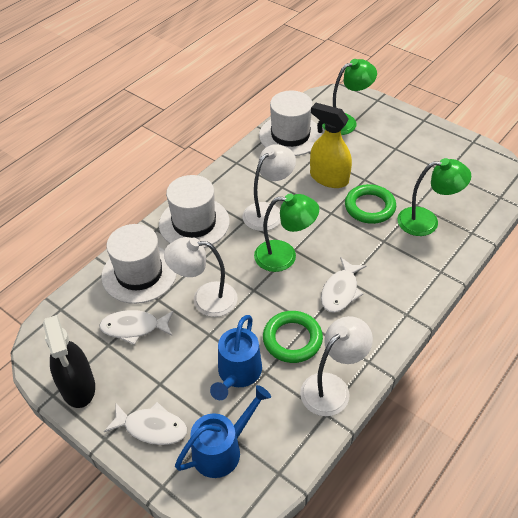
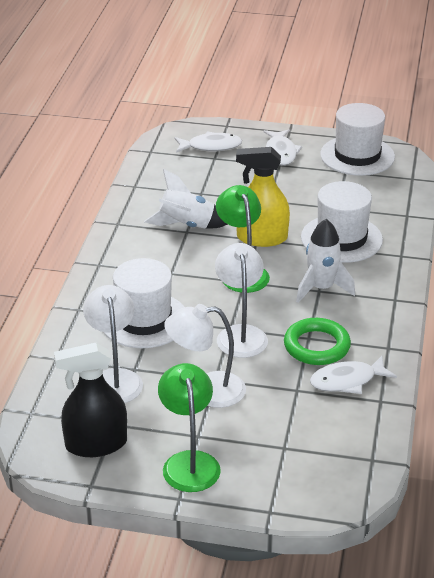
blue watering can: [175,385,271,478] [210,315,262,400] = 2 -> none = 0
green lamp: [254,194,319,272] [322,59,377,135] [397,158,471,236] = 3 -> [158,363,221,492] [216,185,270,293] = 2
green ring: [263,311,323,363] [345,184,396,224] = 2 -> [284,318,351,365] = 1
white rocket: none = 0 -> [144,169,228,229] [296,219,355,303] = 2

